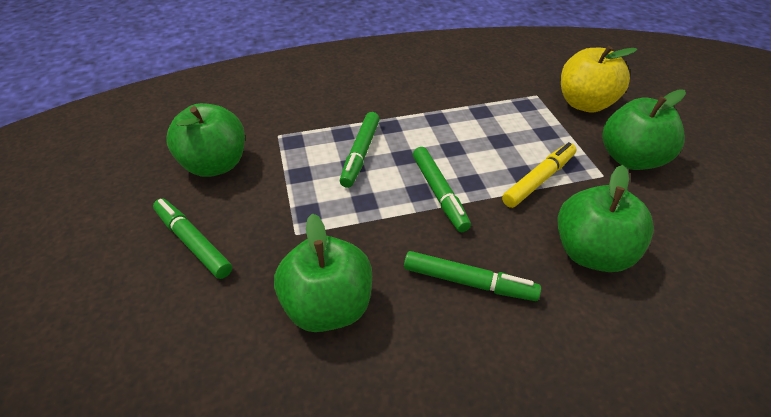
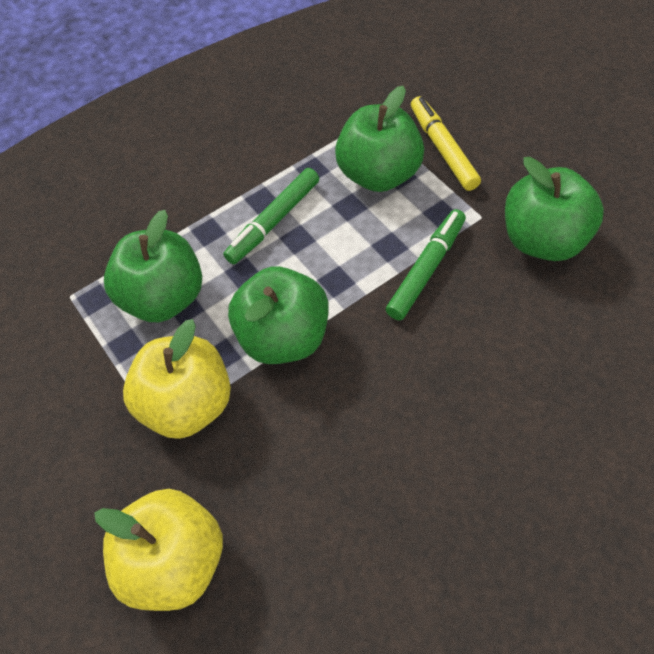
green marker: [153,198,232,279] [340,112,380,188] [404,251,541,301] [413,147,471,232] = 4 -> [223,168,319,264] [386,209,466,320] = 2
yellow apple: [561,46,637,113] = 1 -> [94,489,223,611] [123,319,231,439] = 2

